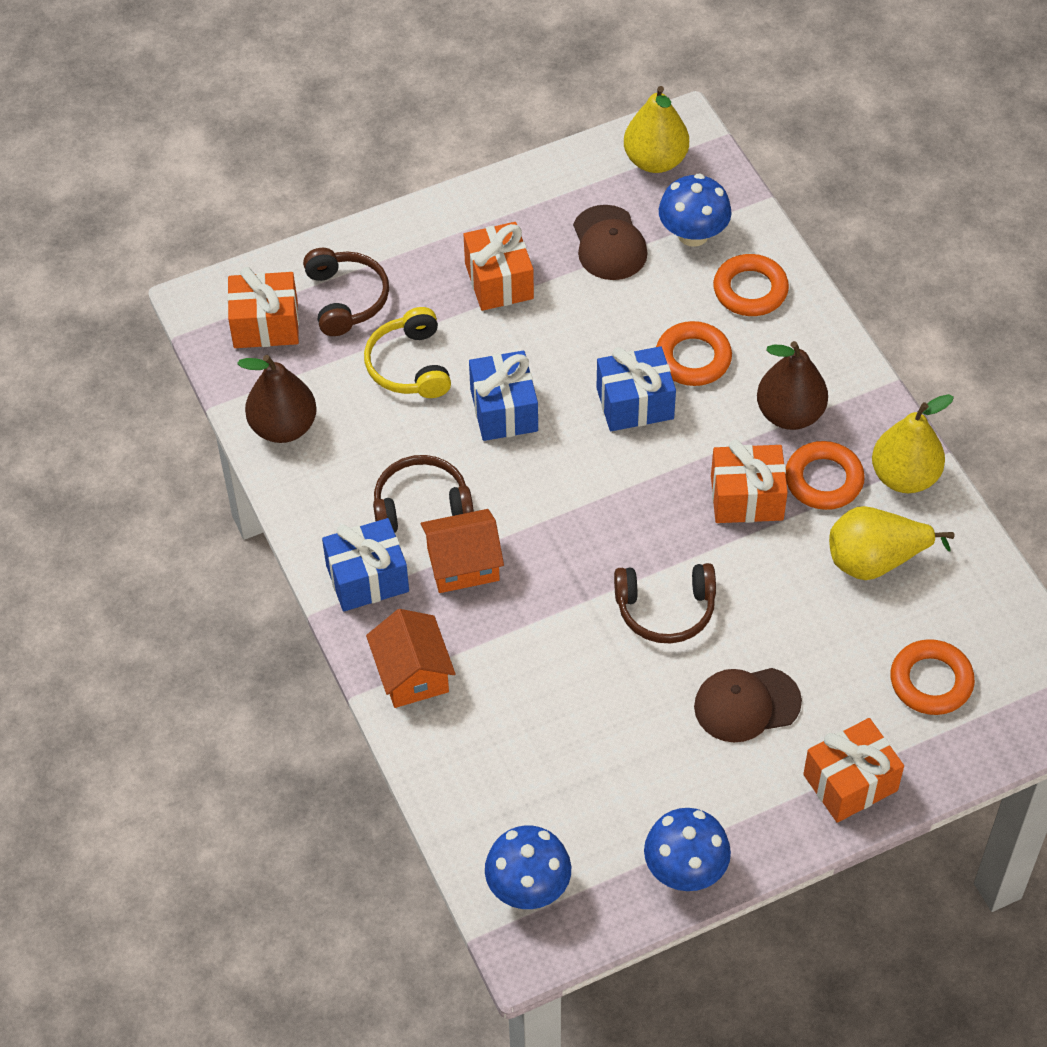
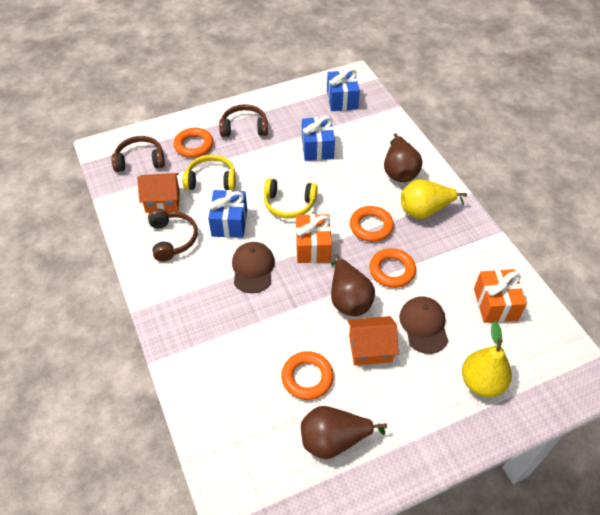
blue mushroom: [485,825,571,909] [644,808,731,891] [659,173,732,247] = 3 -> none = 0
brown pear: [237,355,317,443] [757,341,828,430] = 2 -> [301,406,387,459] [331,254,375,316] [384,133,423,182] = 3
orange gift: [227,267,299,348] [464,222,534,311] [711,439,788,523] [803,718,904,823] = 4 -> [296,214,332,263] [474,269,527,323] = 2
yellow headphones: [364,307,451,398] = 1 -> [183,155,236,191] [264,178,318,219] = 2
yellow pear: [624,86,689,173] [829,506,955,580] [872,394,954,493] = 3 -> [401,179,467,219] [462,321,512,397] = 2

